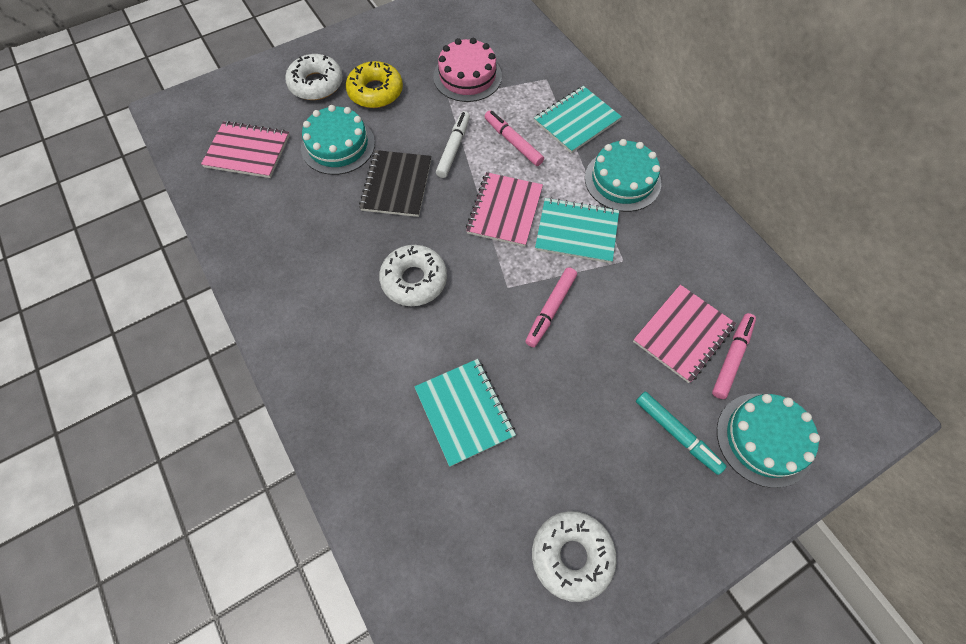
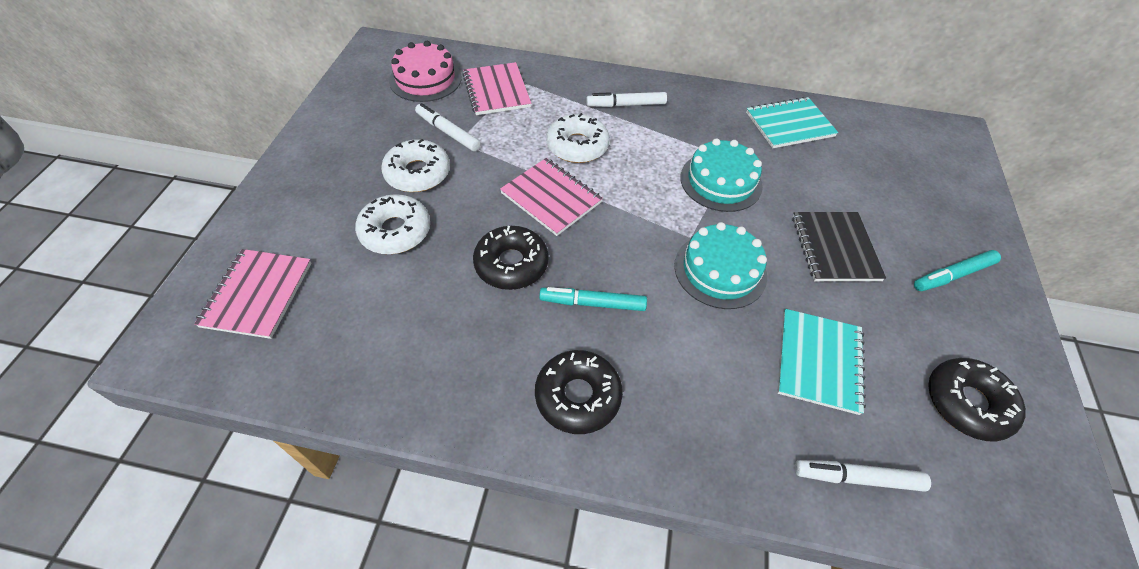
black donut: none = 0 -> [473,226,549,290] [535,350,623,434] [928,358,1026,442] = 3
pink marker: [484,110,544,166] [525,267,577,347] [712,313,756,399] = 3 -> none = 0
turquoise cake: [301,105,375,175] [585,139,661,212] [717,394,820,488] = 3 -> [674,222,767,309] [680,138,763,212] = 2
turquoise marker: [636,392,726,475] = 1 -> [539,287,647,311] [914,250,1001,291] = 2
turquoise notebook: [414,359,516,467] [534,86,622,153] [535,197,619,263] = 3 -> [746,97,838,148] [778,309,866,415] = 2
white marker: [436,111,470,178] = 1 -> [415,103,480,151] [586,92,667,107] [795,460,931,492] = 3
yellow donut: [346,61,403,108] = 1 -> none = 0

